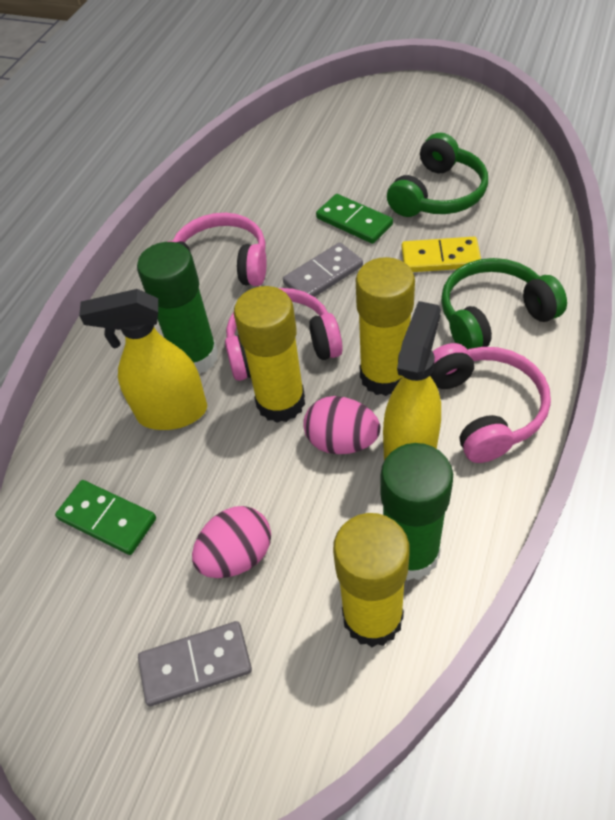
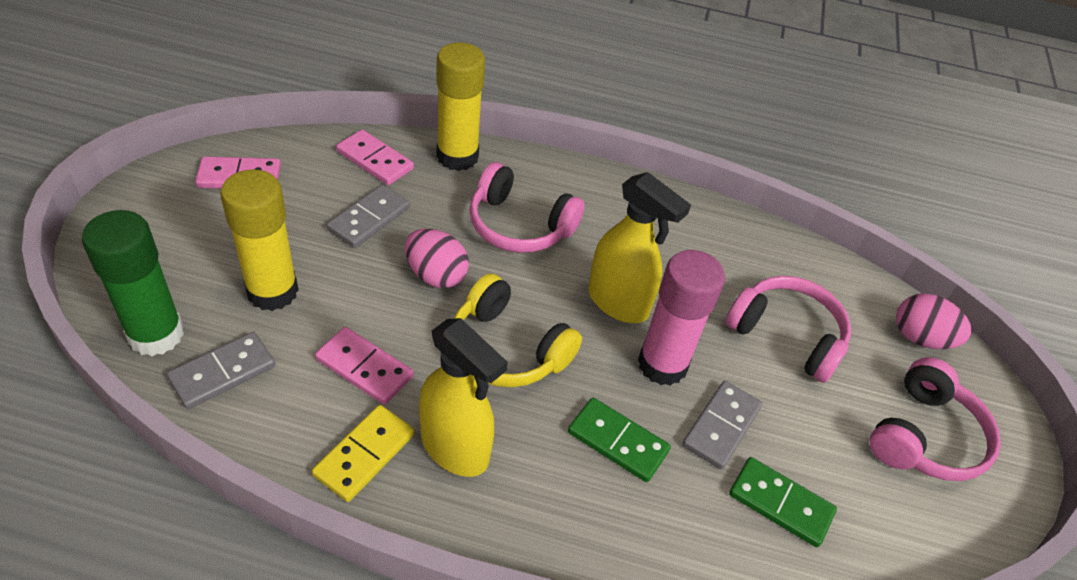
green glue stick: [137,242,218,374] [381,443,453,581] = 2 -> [82,210,184,356] = 1
green headphones: [387,133,488,217] [441,258,567,350] = 2 -> none = 0
grey domino: [138,621,252,706] [283,242,363,297] = 2 -> [167,332,275,409] [327,185,410,248] [682,381,762,470] = 3
pink domino: none = 0 -> [195,156,281,188] [315,327,414,405] [336,129,414,185] = 3
pink glue stick: none = 0 -> [638,250,725,386] = 1
yellow glue stick: [234,286,305,423] [333,513,410,647] [356,257,415,396] = 3 -> [220,169,298,311] [436,42,485,171] = 2
yellow headphones: none = 0 -> [454,273,582,387] = 1

